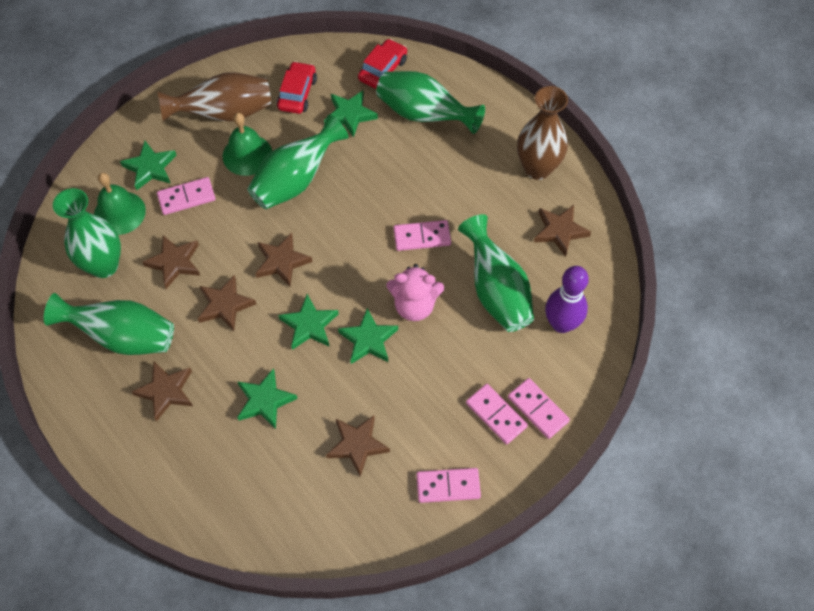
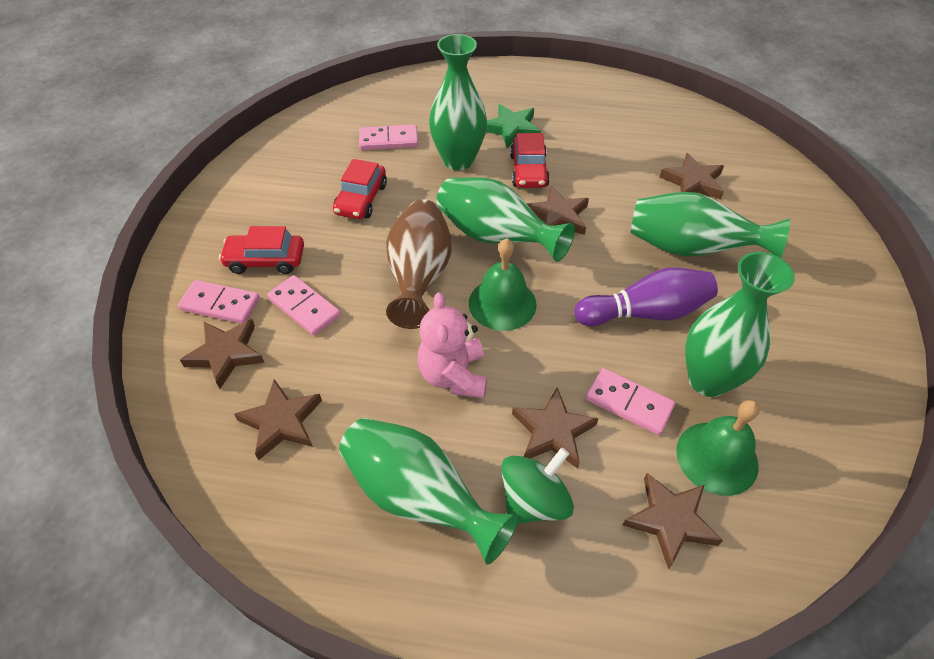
brown vase: [157,72,271,121] [517,86,568,180] = 2 -> [386,199,452,329] = 1
green spinning top: none = 0 -> [501,447,574,524] = 1
green star: [120,141,177,190] [237,368,298,429] [278,294,339,350] [324,90,378,138] [338,308,398,364] = 5 -> [486,104,541,148] = 1
pink domino: [157,177,216,215] [394,220,451,251] [416,468,481,503] [466,384,528,444] [508,378,570,439] = 5 -> [178,280,260,324] [267,275,341,336] [359,124,418,150] [586,368,675,435] = 4
red car: [277,61,317,114] [358,39,407,89] = 2 -> [219,226,304,274] [333,159,387,219] [510,133,550,188] = 3

